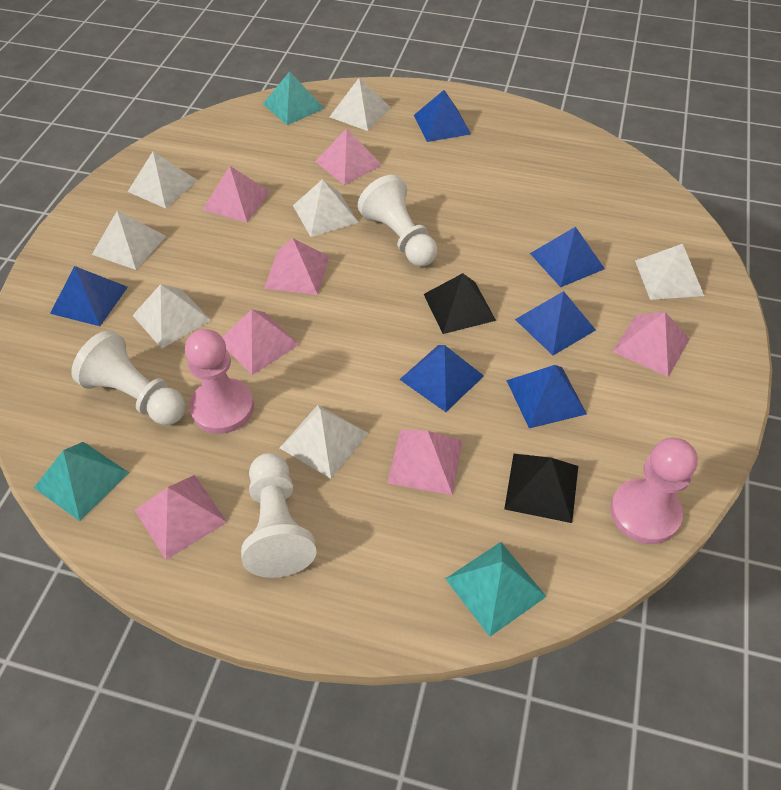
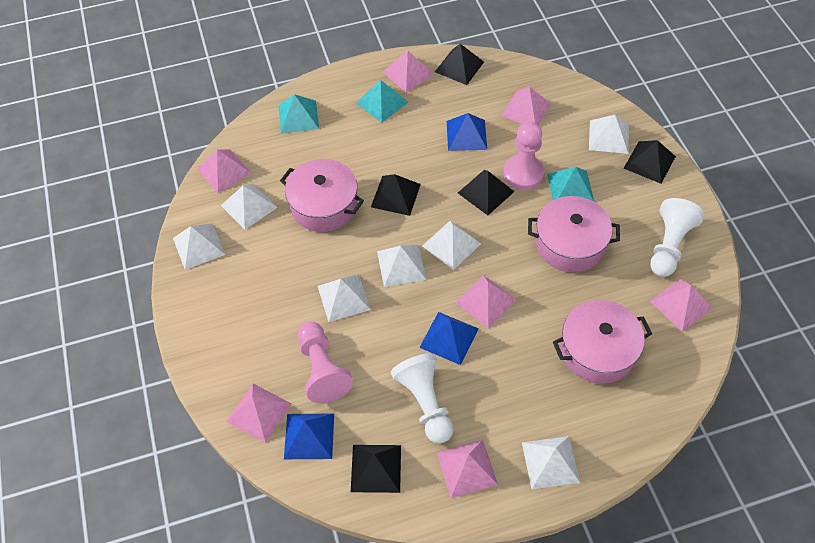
black pyramid: [424,273,496,334] [504,454,578,523] = 2 -> [351,445,401,493] [371,174,421,216] [435,44,484,85] [458,170,515,215] [624,140,676,184] = 5
blue pyramid: [50,266,128,326] [399,345,484,412] [414,90,471,142] [506,365,587,428] [515,291,596,355] [530,227,605,287] = 6 -> [284,414,334,459] [419,312,479,365] [447,113,487,151] = 3
pink pot: none = 0 -> [280,159,364,232] [528,196,620,272] [553,300,652,384] = 3
white pawn: [71,330,186,425] [241,453,317,578] [358,175,437,267] = 3 -> [391,353,454,444] [650,198,704,277] = 2

